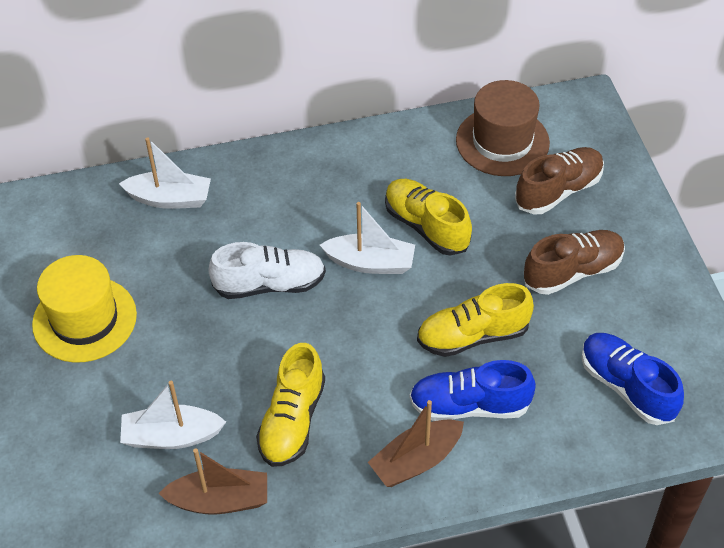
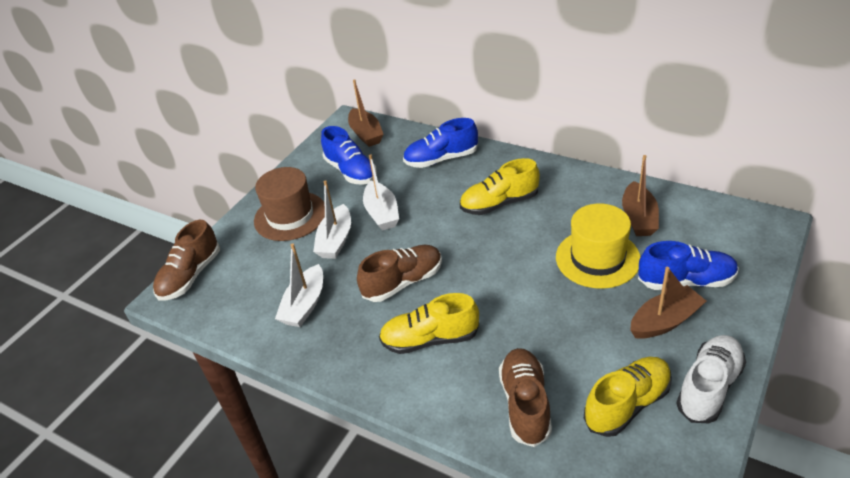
blue shoe: [409,360,536,421] [582,333,684,425] = 2 -> [321,126,377,184] [403,118,478,168] [638,241,739,290] = 3
brown boat: [158,448,267,515] [368,400,464,487] = 2 -> [348,79,384,147] [622,155,659,236] [630,267,706,339] = 3
brown shoe: [515,147,604,214] [524,230,625,295] = 2 -> [153,220,220,301] [357,245,442,302] [499,348,552,447] = 3

